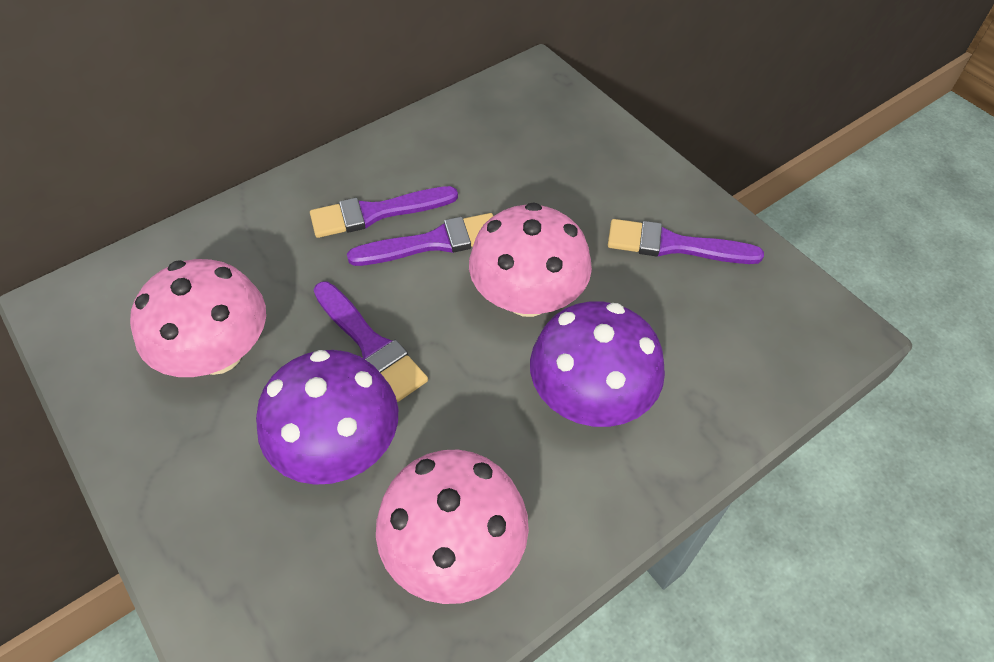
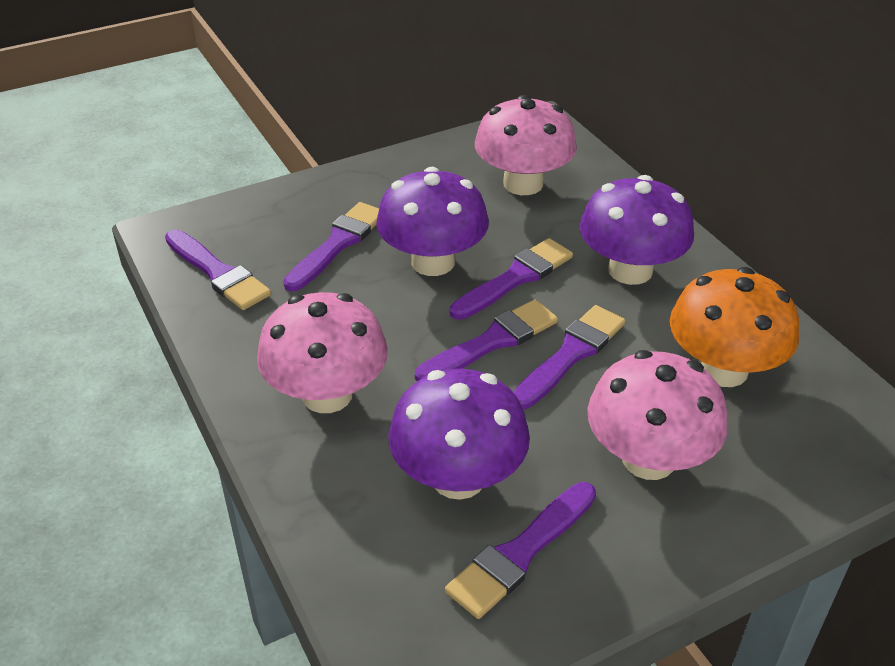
orange mushroom: none = 0 -> [670,267,799,387] = 1
purple brush: [310,186,458,238] [314,282,428,402] [347,213,493,266] [608,219,764,264] = 4 -> [165,229,271,310] [283,202,379,292] [415,299,558,381] [445,482,596,619] [450,238,573,320] [513,305,625,410] = 6
purple mushroom: [256,350,398,485] [530,301,665,427] = 2 -> [376,167,489,276] [388,369,530,500] [580,175,694,285] = 3

